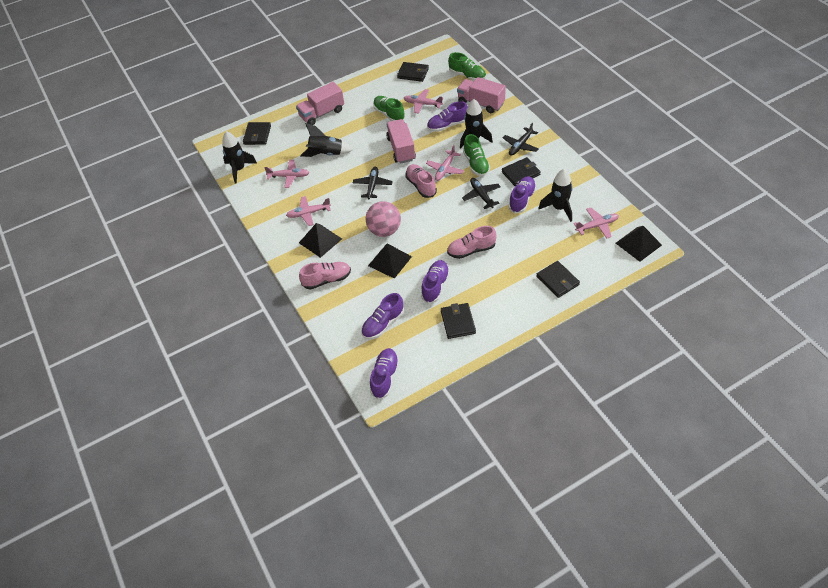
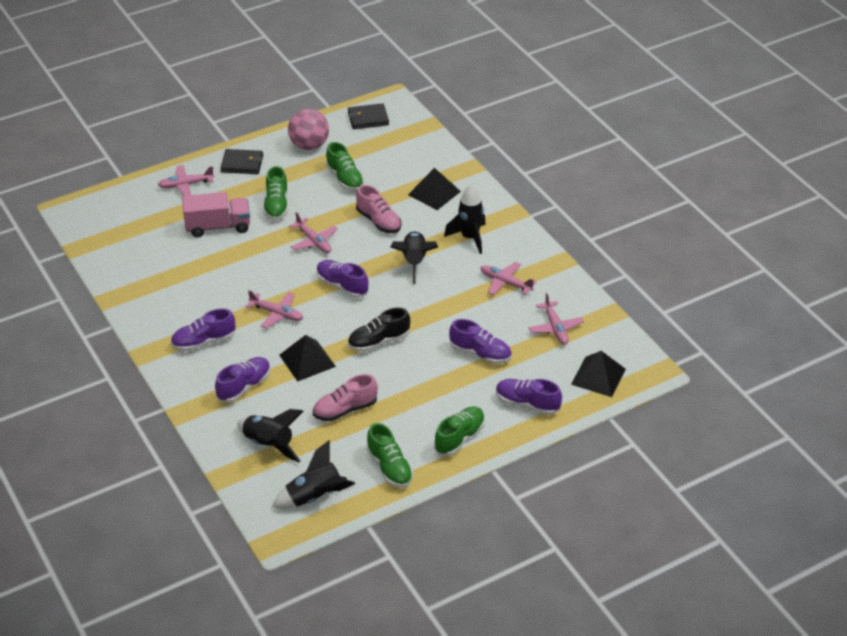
black plane: [353,167,393,200] [462,178,501,209] [502,123,539,156] = 3 -> none = 0
black shoe: none = 0 -> [348,307,410,352] = 1
black wallet: [243,122,271,145] [397,62,429,82] [441,303,476,339] [502,157,541,186] [536,261,580,298] = 5 -> [221,149,263,174] [348,103,389,129] = 2
green shoe: [373,96,405,121] [448,52,486,81] [463,134,490,176] = 3 -> [263,166,288,220] [326,142,364,191] [366,423,413,488] [434,406,485,456] = 4
pink shoe: [299,262,351,290] [405,164,437,198] [447,226,497,259] = 3 -> [313,374,378,421] [356,185,401,233] = 2
pink truck: [296,82,344,125] [386,119,416,164] [457,77,506,113] = 3 -> [182,192,250,237] = 1

